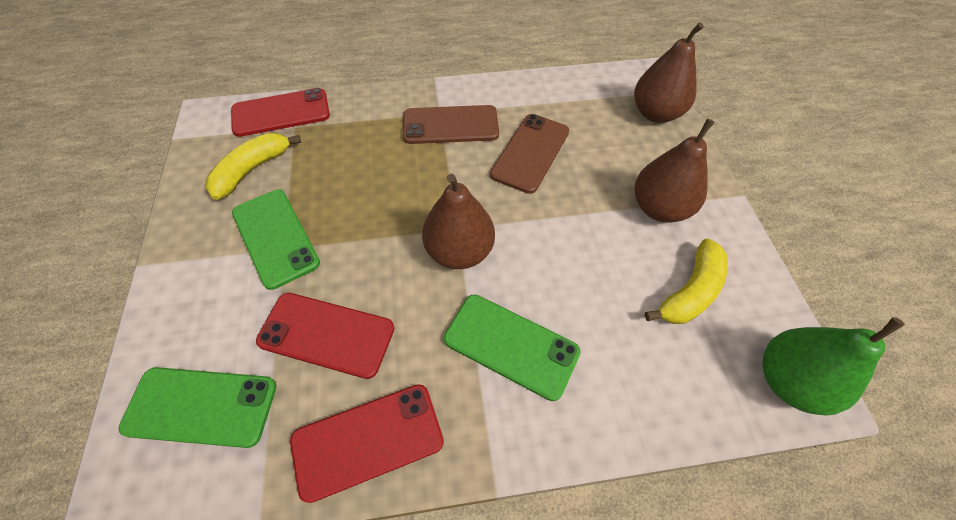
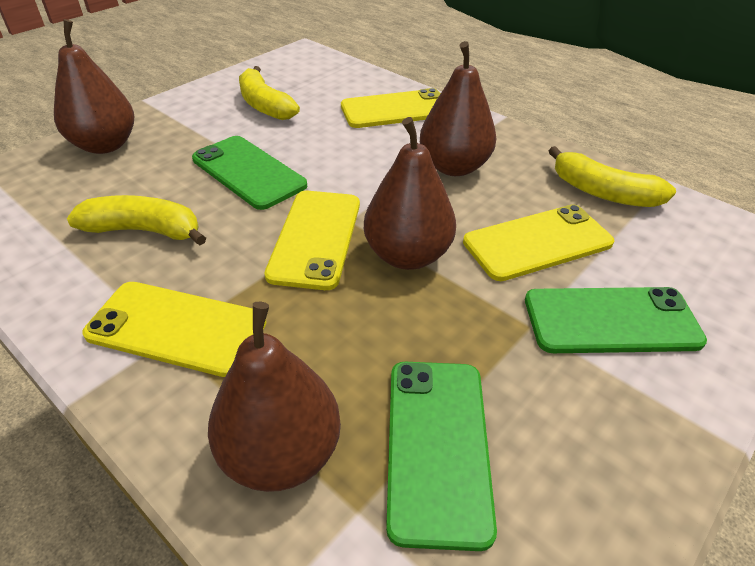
brown pear: [422,174,495,269] [634,22,704,123] [634,118,715,223] = 3 -> [54,19,134,154] [208,302,341,492] [364,117,456,270] [420,41,496,176] = 4
brown phone: [403,105,499,144] [490,114,569,194] = 2 -> none = 0
green pear: [762,317,905,416] = 1 -> none = 0
red phone: [231,88,330,137] [256,293,394,379] [290,384,444,503] = 3 -> none = 0
yellow banana: [206,133,301,200] [645,238,728,324] = 2 -> [67,195,206,245] [239,66,300,120] [549,146,676,207] = 3
yellow phone: none = 0 -> [82,282,267,377] [264,191,360,290] [341,88,441,128] [463,204,614,281] = 4

